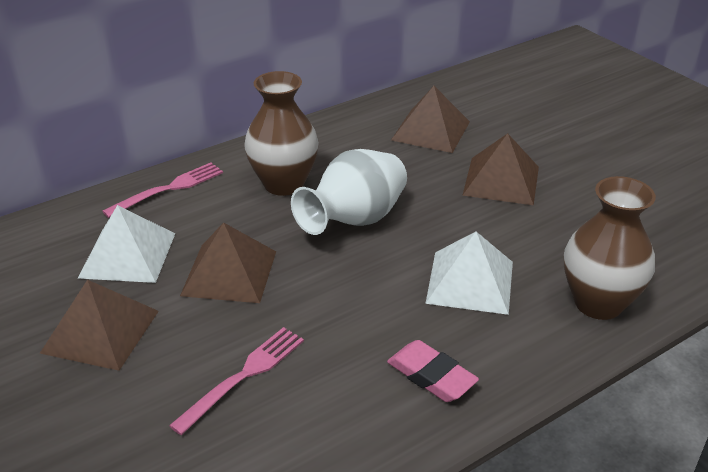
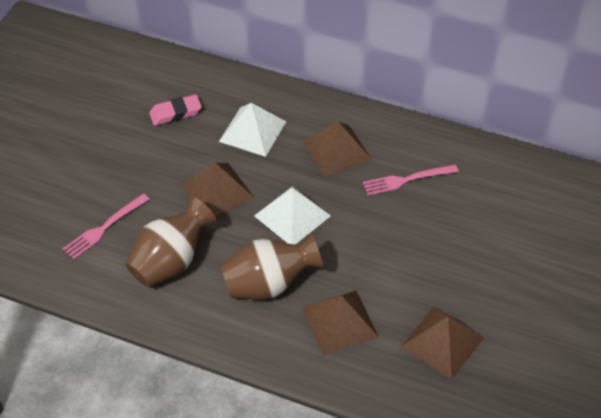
white vase: [291,149,407,235] = 1 -> none = 0

